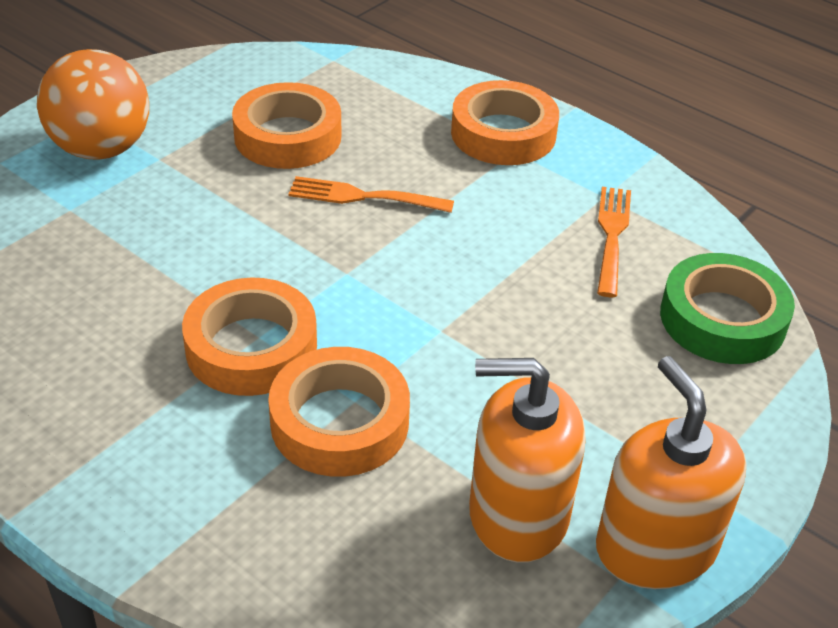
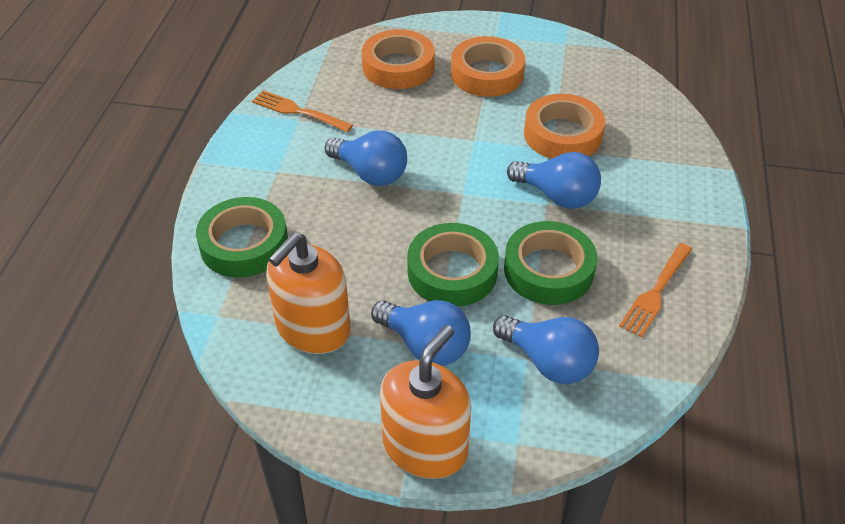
blue light bulb: none = 0 -> [325,130,407,186] [371,300,471,366] [493,315,599,384] [507,152,601,209] = 4
green tape: [660,253,795,364] = 1 -> [196,197,288,278] [407,223,499,307] [504,221,597,305] = 3
orange ball: [37,49,149,160] = 1 -> none = 0
orange tape: [182,278,317,396] [232,82,341,169] [268,347,410,477] [451,80,559,165] = 4 -> [362,29,435,89] [451,36,525,97] [524,94,605,159] = 3

